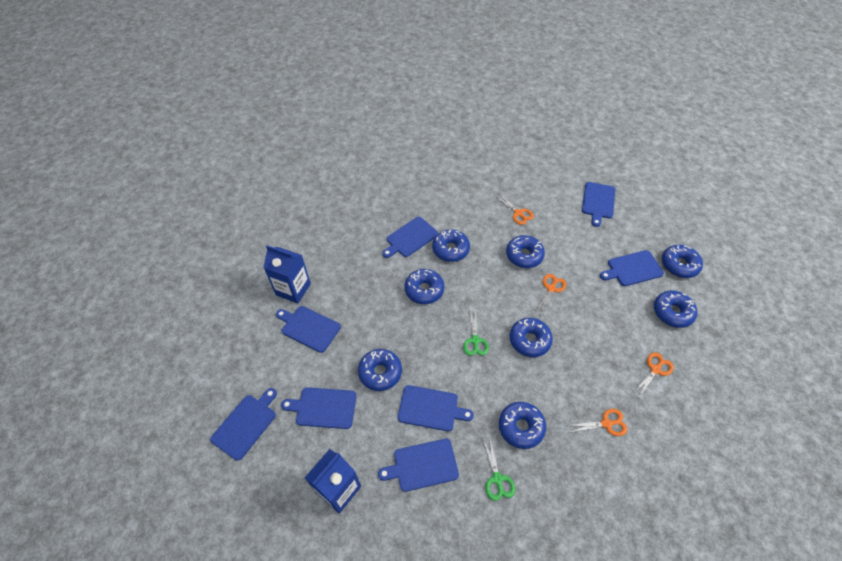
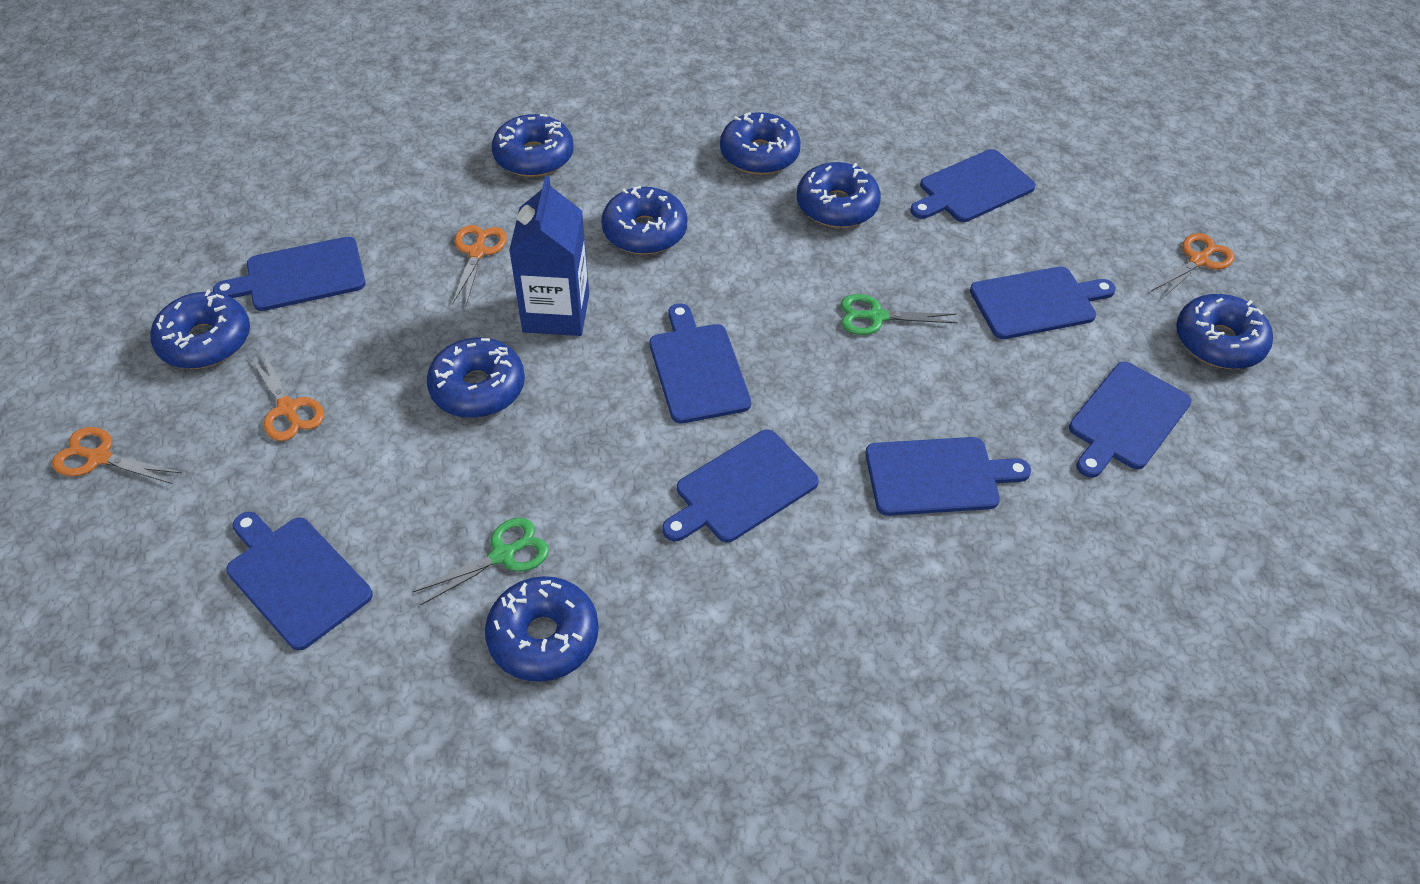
blue carton: [263,245,311,304] [305,449,361,514] = 2 -> [509,176,589,336] = 1

